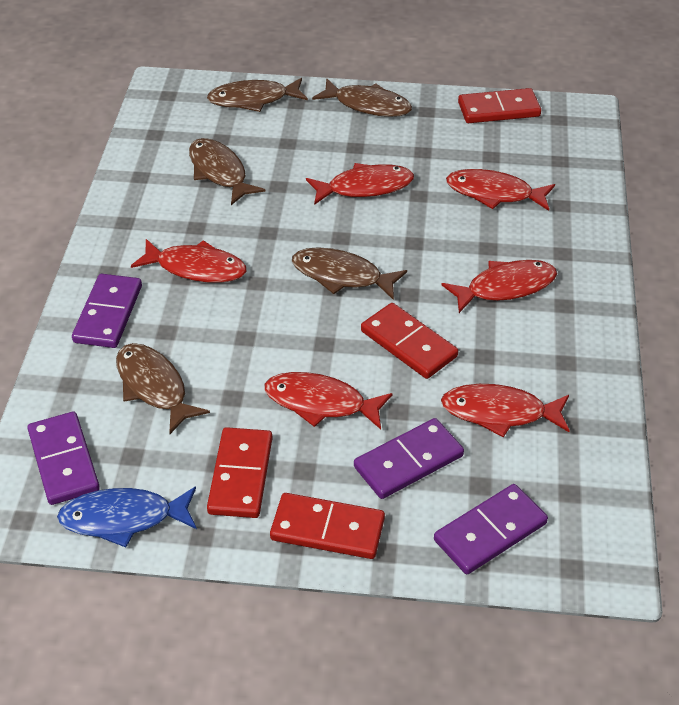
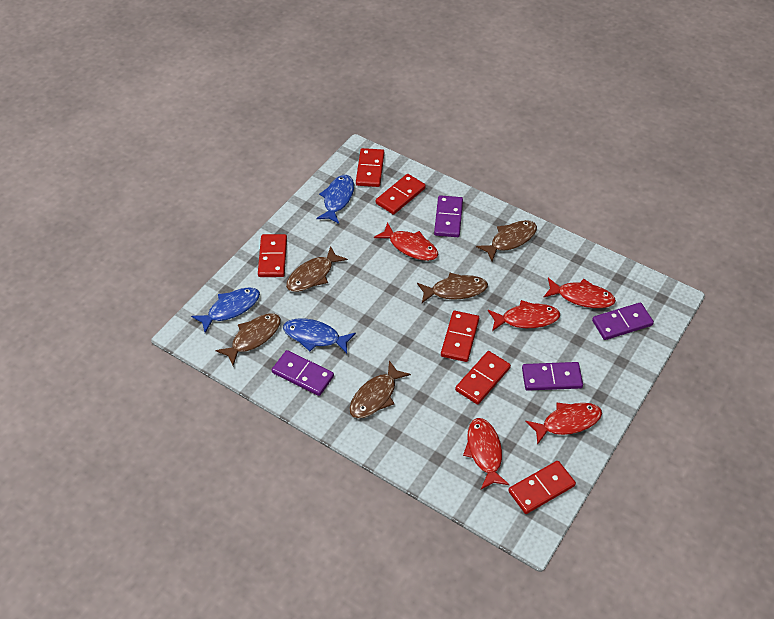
blue fish: [57,486,197,547] = 1 -> [191,287,260,333] [283,318,356,354] [316,175,354,224] = 3
red domino: [207,427,272,518] [270,493,385,559] [361,303,458,379] [458,88,541,123] = 4 -> [258,234,287,277] [356,148,384,187] [376,174,426,215] [441,311,479,362] [455,351,511,405] [508,461,576,514] = 6
red fish: [131,239,247,283] [264,372,393,429] [306,163,414,205] [441,384,570,438] [442,260,557,313] [446,169,555,211] = 6 -> [374,222,438,261] [463,418,510,489] [488,300,560,331] [525,403,602,445] [543,278,616,308] = 5

